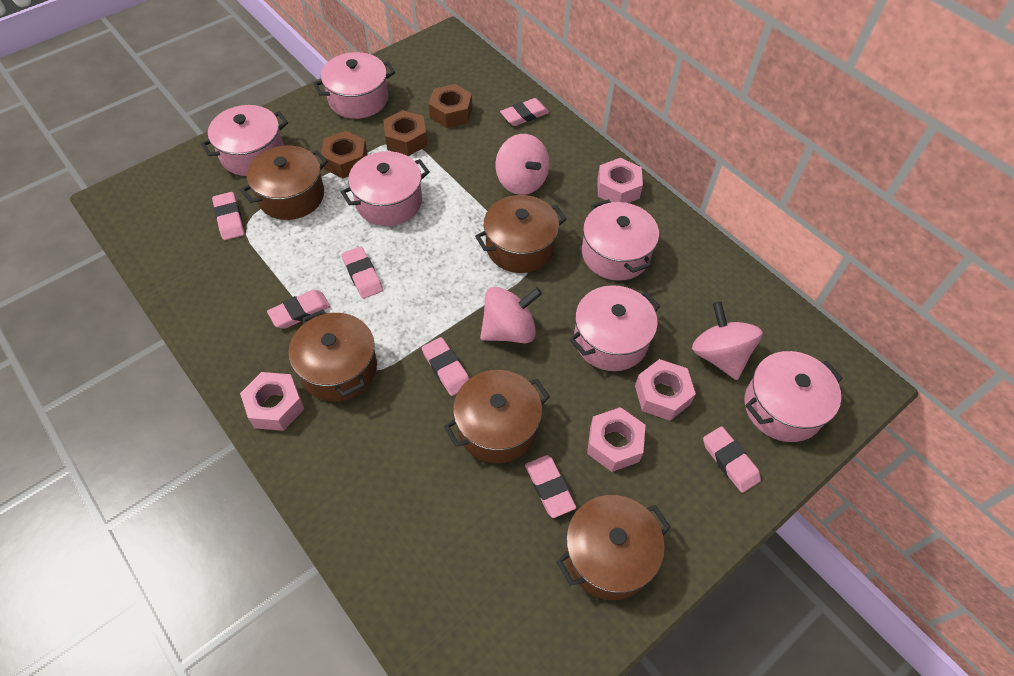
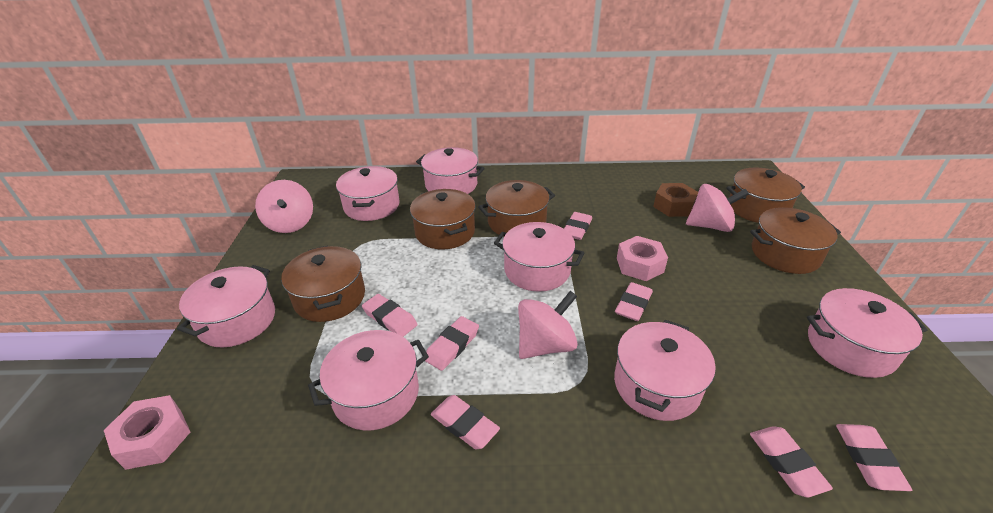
brown nut: [321,131,368,179] [383,110,427,156] [429,84,472,128] = 3 -> [653,183,698,217] = 1
pink nut: [240,372,304,431] [587,407,645,472] [597,158,643,203] [635,359,696,421] = 4 -> [104,395,190,470] [617,236,668,281] = 2
pink pot: [201,105,288,176] [313,52,395,119] [341,151,430,226] [569,285,660,371] [582,199,659,281] [744,351,842,442] = 6 -> [177,265,275,348] [308,330,429,431] [336,166,399,221] [416,147,485,194] [494,222,584,292] [614,320,716,421] [807,288,927,378] = 7

